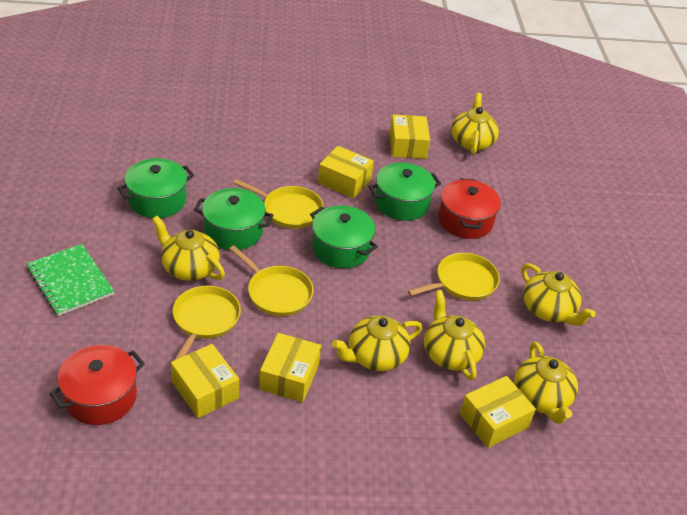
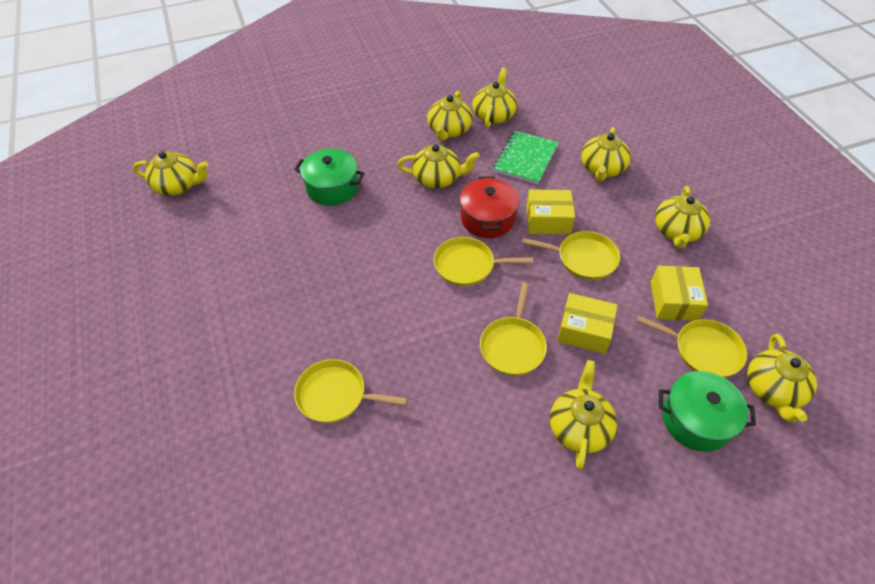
green pot: [117,158,194,218] [194,188,274,250] [310,205,378,268] [369,163,441,221] = 4 -> [294,149,365,206] [659,371,756,452] = 2
red pot: [49,345,145,425] [438,178,501,239] = 2 -> [460,176,519,238] = 1
yellow box: [171,344,239,418] [259,333,321,403] [318,146,374,199] [390,115,430,159] [460,376,536,448] = 5 -> [526,190,575,234] [557,293,617,354] [651,265,708,321] = 3
yellow pan: [173,286,241,360] [229,246,313,316] [233,179,323,229] [408,253,500,300] = 4 -> [294,359,407,423] [434,237,533,286] [480,282,547,376] [522,231,620,280] [636,316,747,378] = 5
yellow teapot: [152,216,225,281] [332,316,422,371] [424,290,485,380] [451,93,499,154] [514,342,578,424] [521,263,596,326] = 6 -> [133,151,209,196] [397,144,480,189] [427,91,473,141] [472,68,517,128] [550,360,617,470] [581,127,631,181] [655,186,710,249] [747,333,817,423] = 8

